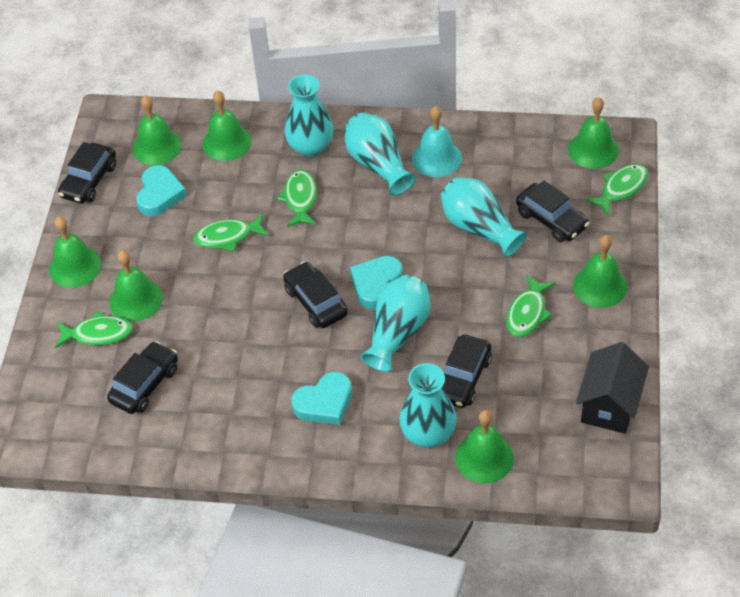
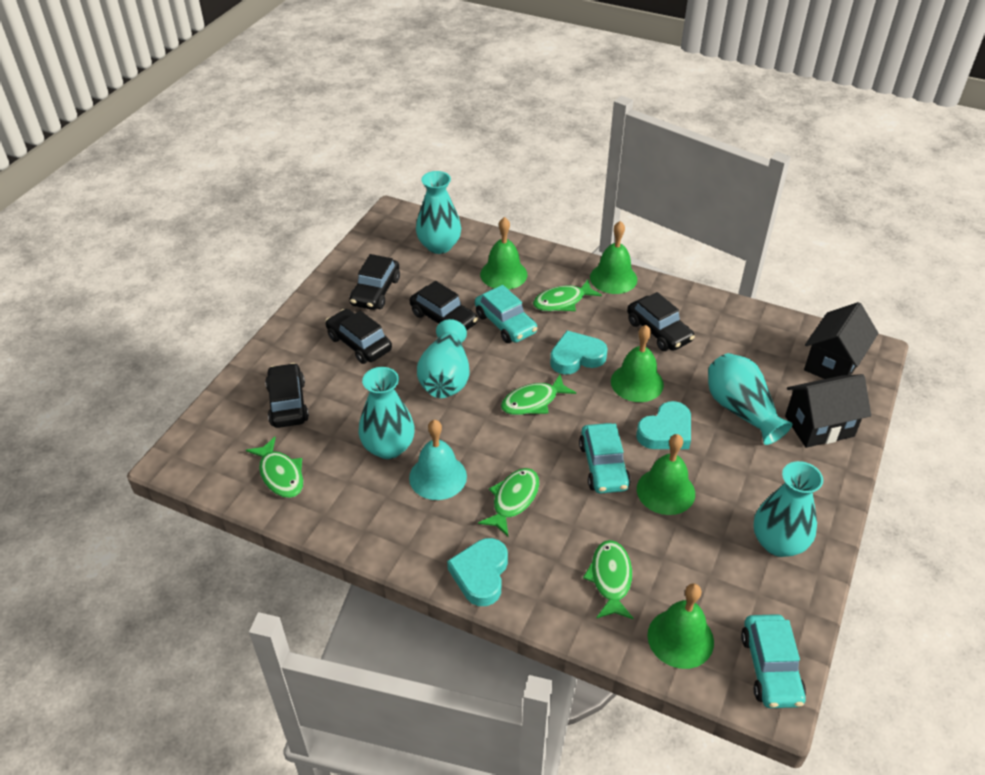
black house: [576,342,649,434] = 1 -> [785,374,871,448] [804,302,878,379] = 2
green bell: [49,217,101,288] [110,250,163,322] [133,95,182,165] [202,90,251,161] [455,410,514,483] [568,97,619,169] [573,235,627,308] = 7 -> [480,217,527,290] [590,221,638,294] [611,325,664,402] [637,434,695,515] [647,583,714,669] = 5
turquoise car: none = 0 -> [475,285,537,343] [579,423,631,493] [741,614,806,708] = 3

